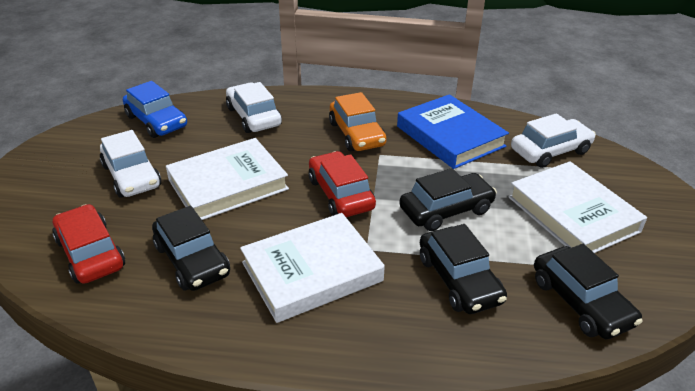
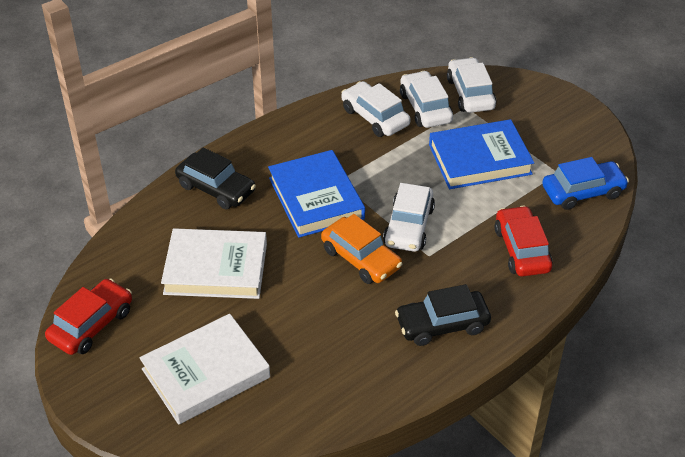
black car: [152,206,230,291] [399,168,497,231] [420,224,507,314] [534,244,643,339] = 4 -> [175,147,256,209] [395,284,491,346] = 2
blue book: [397,94,509,169] = 1 -> [268,150,365,238] [429,119,534,189] = 2
white book: [166,138,289,220] [240,213,385,323] [508,161,647,253] = 3 -> [139,314,270,425] [161,228,267,299] = 2
white car: [100,130,161,198] [226,82,282,133] [511,113,596,168] = 3 -> [341,81,411,137] [383,183,435,252] [400,71,453,128] [447,57,496,113] = 4

